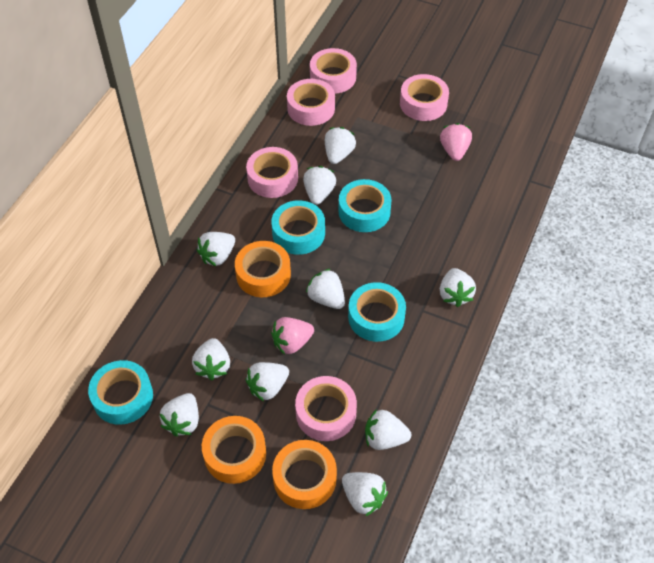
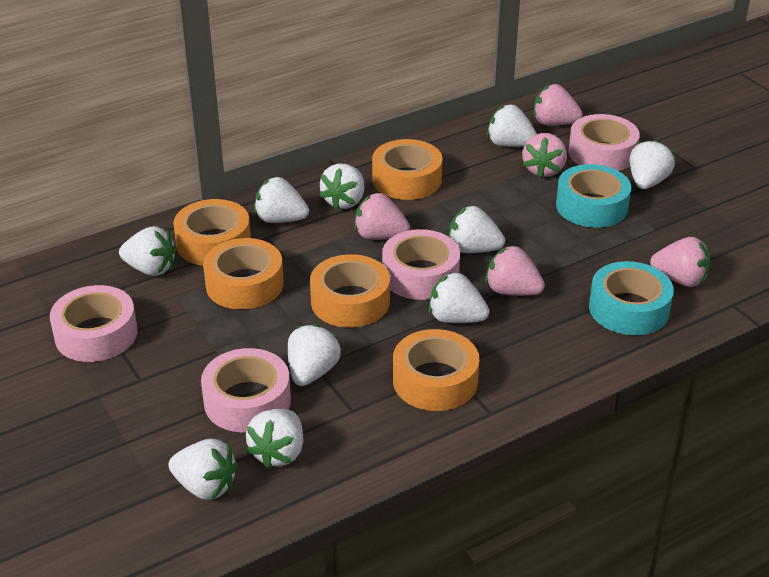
orange tape: [202,416,266,484] [235,241,291,297] [272,440,337,509] = 3 -> [173,199,251,266] [203,238,284,309] [310,254,390,328] [372,139,442,200] [393,329,479,411] = 5
pink strawberry: [271,317,314,355] [440,123,472,161] = 2 -> [354,193,410,240] [486,245,545,296] [522,133,567,178] [534,84,583,126] [650,237,711,287] = 5
pink tape: [246,147,298,198] [287,79,335,126] [295,376,357,441] [310,48,357,94] [400,74,449,121] = 5 -> [50,285,138,362] [201,348,291,432] [382,229,460,300] [568,114,640,171] = 4
turquoise tape: [88,360,153,425] [271,200,325,255] [339,179,392,232] [348,282,406,342] = 4 -> [556,164,631,228] [589,261,674,335] = 2

